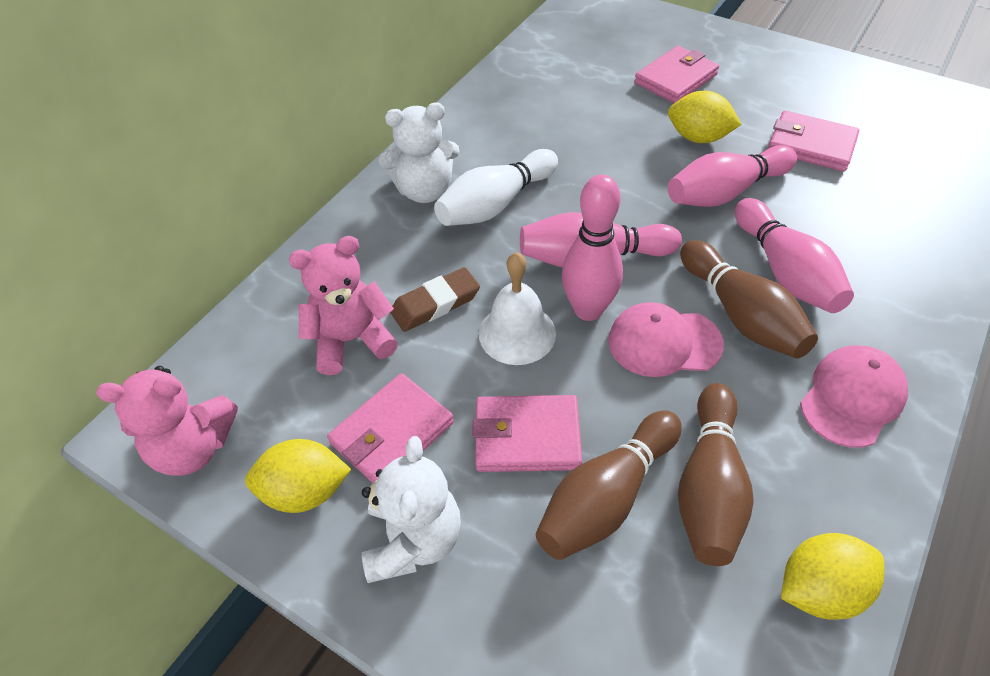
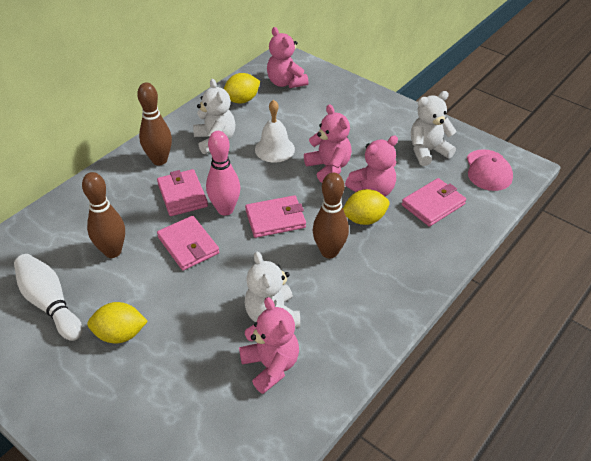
brown eraser: [390,267,480,332] = 1 -> none = 0
pink bowling pin: [520,212,682,267] [562,174,623,321] [668,145,797,207] [735,198,854,313] = 4 -> [206,131,240,215] = 1
pink cap: [608,302,724,377] [800,345,908,448] = 2 -> [467,149,513,191] = 1
pink teddy bear: [96,366,238,476] [289,236,398,375] = 2 -> [239,297,299,394] [267,27,309,88] [304,104,352,183] [345,136,398,196] = 4
white teddy bear: [362,436,461,583] [379,102,460,203] = 2 -> [193,79,235,154] [244,251,300,328] [411,91,457,166] = 3

